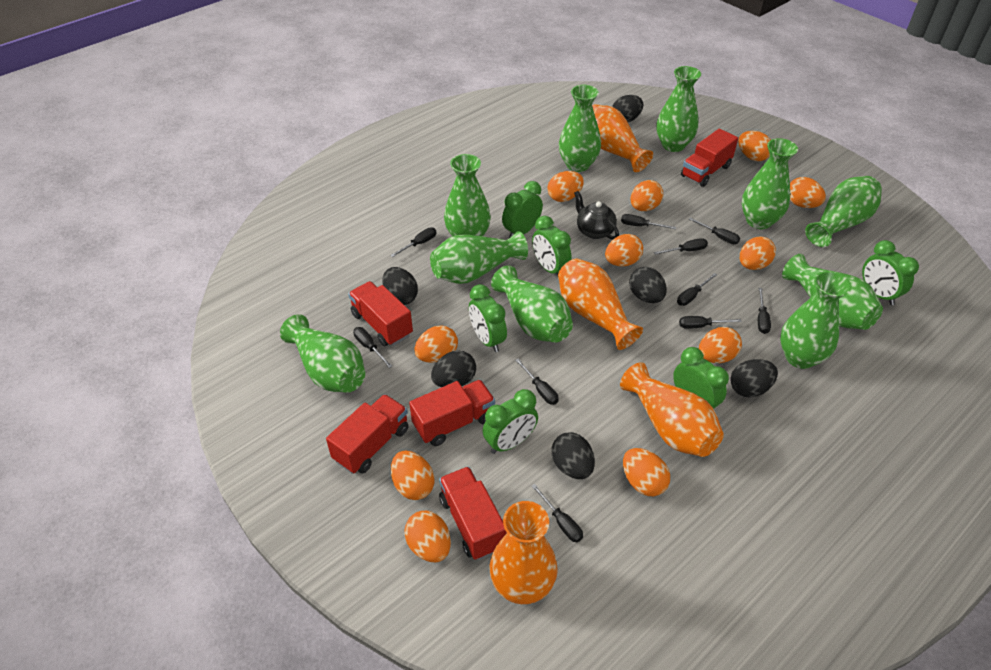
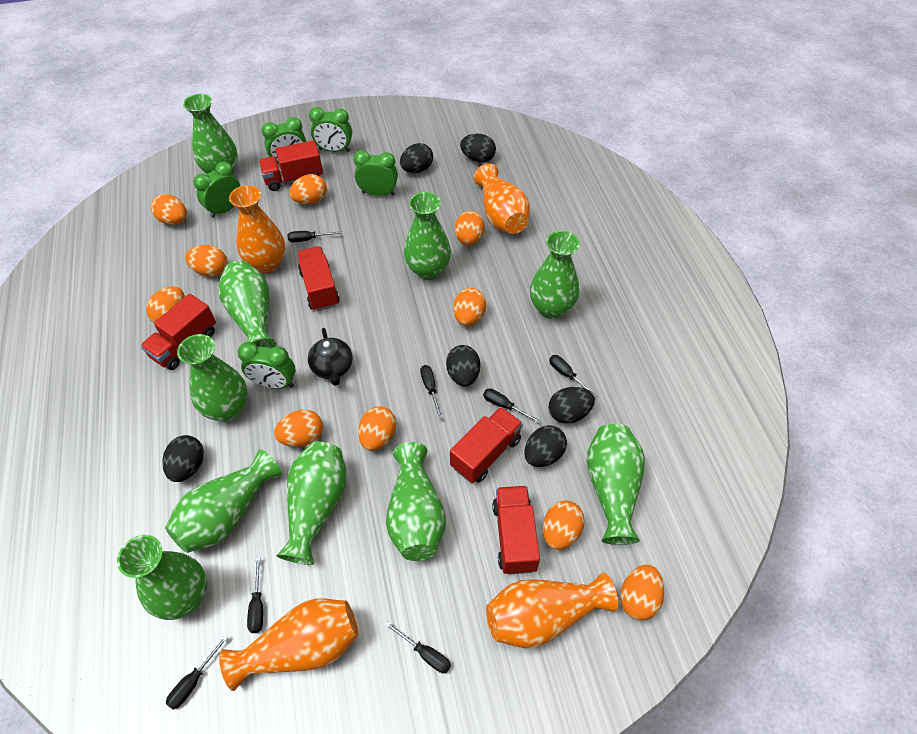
black screwdriver: [353,327,393,368] [390,227,436,257] [515,359,559,405] [532,484,583,542] [621,214,676,229] [654,238,708,255] [677,273,717,306] [679,316,742,329] [689,217,740,244] [758,288,771,334] = 10 -> [166,635,228,710] [247,557,263,633] [287,231,342,242] [385,621,451,673] [420,365,442,419] [483,388,541,423] [549,355,597,398] = 7
green clock: [469,284,507,352] [482,389,538,454] [502,181,543,238] [532,216,572,275] [673,347,729,409] [862,240,919,305] = 6 -> [193,162,240,218] [238,342,296,389] [262,117,307,163] [309,107,352,152] [353,150,398,196] = 5
orange egg: [391,451,434,500] [404,511,451,562] [414,325,458,363] [547,171,584,202] [605,234,643,267] [623,448,670,496] [631,180,663,211] [699,327,742,363] [738,131,771,161] [740,236,776,270] [790,177,826,208] = 11 -> [146,286,185,323] [151,194,187,225] [185,245,227,277] [274,410,323,447] [289,174,327,204] [358,406,396,451] [453,288,486,326] [455,211,485,246] [543,501,585,550] [620,565,664,620] = 10

